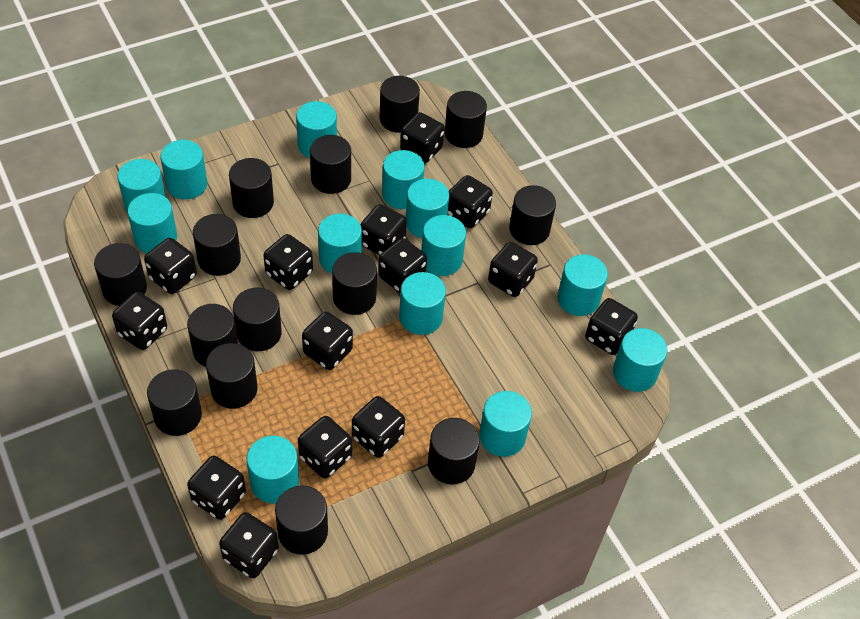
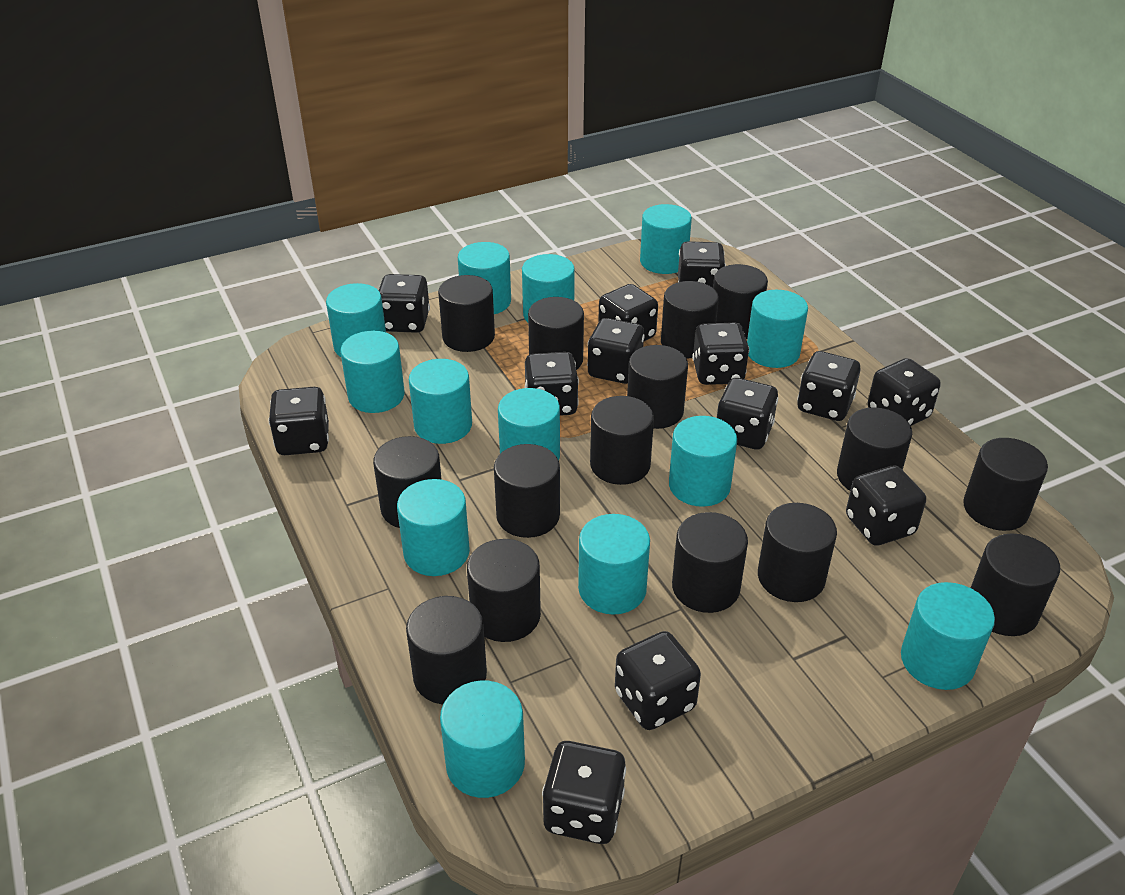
black cylinder: [94,243,147,306] [147,369,202,436] [187,304,238,367] [193,214,241,276] [206,343,258,409] [229,158,274,218] [233,288,282,351] [275,485,328,555] [310,135,351,194] [332,252,377,315] [380,76,420,133] [428,418,480,484] [445,91,487,148] [509,185,556,245] = 14 -> [373,436,442,528] [406,596,487,704] [438,275,495,352] [467,539,541,642] [494,444,560,538] [528,297,584,370] [590,396,654,485] [627,345,688,429] [661,281,719,358] [672,512,748,613] [713,264,768,339] [758,503,837,602] [837,407,912,491] [963,438,1048,531] [971,533,1060,636] = 15
black dice: [112,292,167,350] [144,238,197,294] [187,456,246,520] [219,512,279,578] [263,234,313,290] [298,416,352,478] [302,312,353,370] [352,396,405,458] [361,204,407,255] [378,238,427,293] [400,112,445,163] [448,175,493,228] [488,242,538,297] [585,298,638,355] = 14 -> [269,387,329,455] [379,274,430,333] [525,352,579,416] [542,741,626,844] [587,318,645,384] [598,284,658,341] [615,631,701,730] [678,241,726,288] [692,323,749,385] [717,378,778,450] [797,351,861,421] [846,466,926,546] [868,358,941,426] = 13

